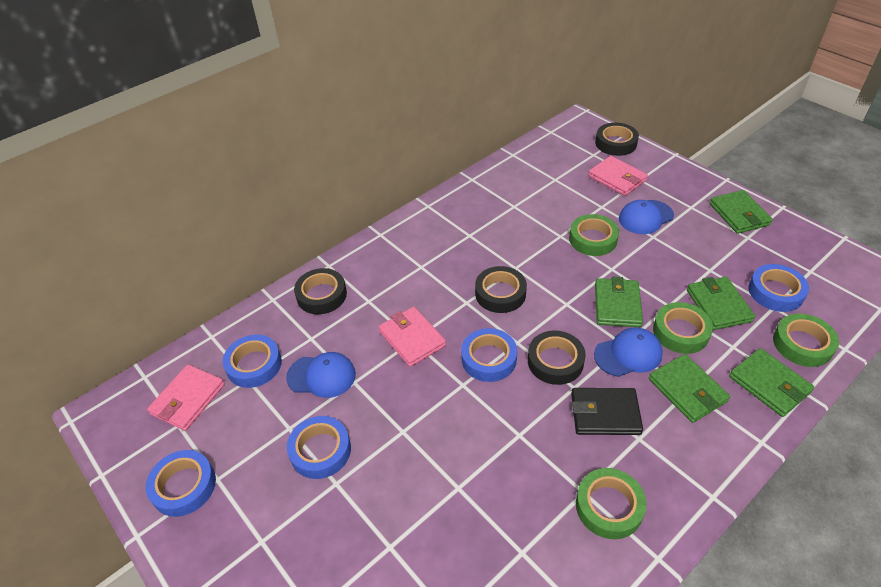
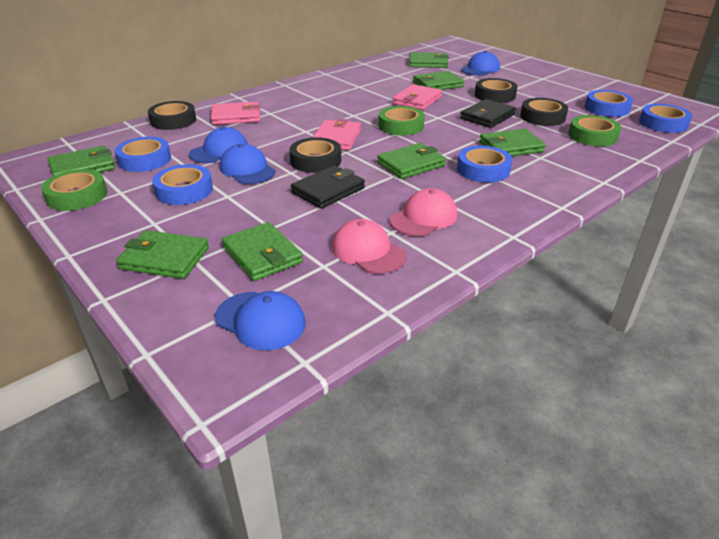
black wallet: [571,388,643,435] = 1 -> [291,166,365,209] [460,99,516,128] = 2
blue cap: [286,352,356,398] [594,328,663,377] [619,200,674,234] = 3 -> [189,127,248,163] [215,291,306,350] [220,144,276,184] [461,51,500,76] = 4
green tape: [569,214,619,256] [576,468,647,539] [653,302,713,354] [773,314,839,367] = 4 -> [41,169,107,211] [379,106,425,136] [569,115,621,146] = 3
green wallet: [595,277,643,327] [649,354,730,423] [687,277,755,330] [709,190,773,234] [729,348,814,417] = 5 -> [47,146,115,176] [116,230,209,279] [222,222,303,281] [377,143,446,179] [409,52,449,68] [413,71,464,90] [479,129,546,156] = 7
pink cap: none = 0 -> [332,219,407,274] [390,188,457,237] = 2

